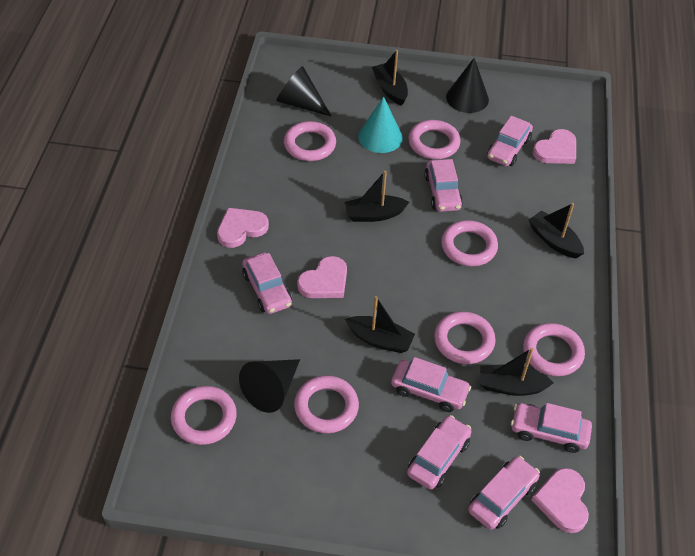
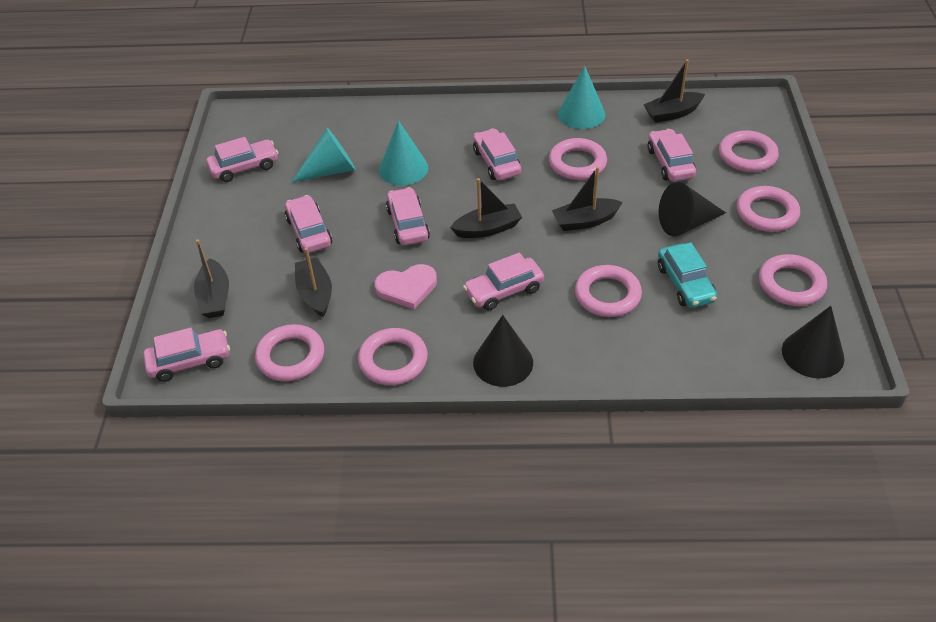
pink heart: [217,208,269,248] [297,256,347,298] [531,468,589,533] [533,129,576,164] = 4 -> [375,264,437,310] = 1
turquoise car: none = 0 -> [658,242,717,308] = 1
turquoise cone: [358,96,403,153] = 1 -> [292,128,356,182] [379,120,428,185] [558,66,605,129] = 3

